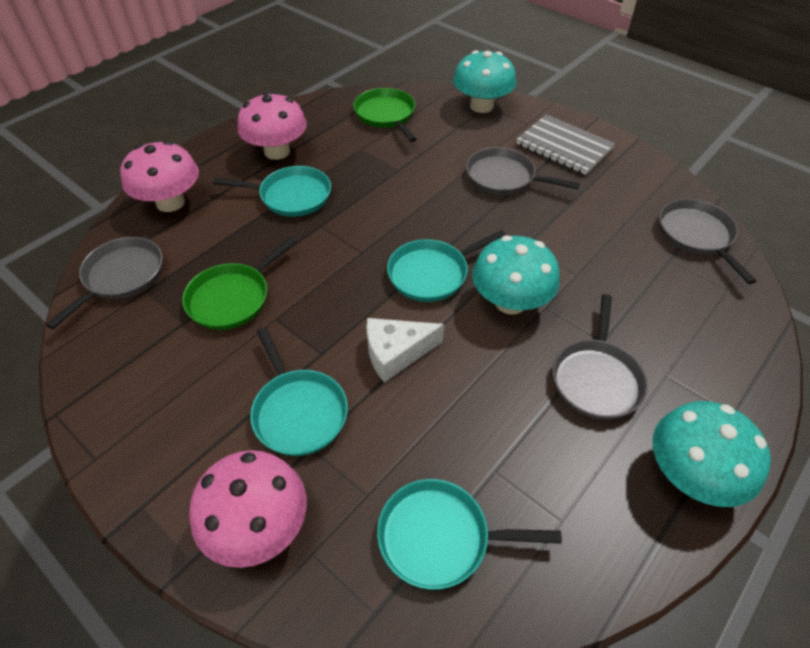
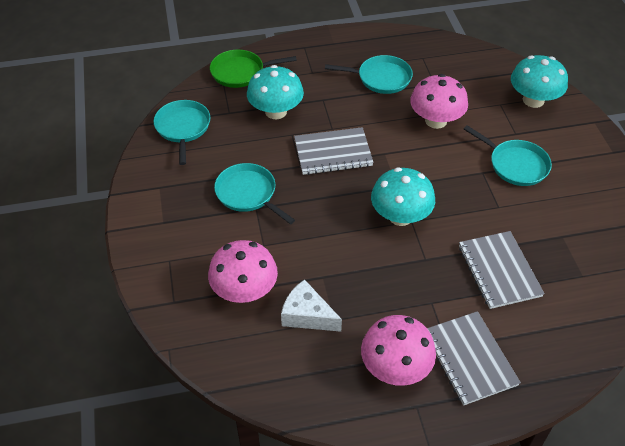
green pan: [182,237,296,330] [353,88,417,142] = 2 -> [210,50,297,88] = 1
grey notebook: [517,115,615,175] = 1 -> [294,127,374,175] [427,311,521,405] [459,231,545,309] = 3
grey pan: [46,237,163,329] [466,147,580,195] [553,294,648,420] [659,199,756,284] = 4 -> none = 0

